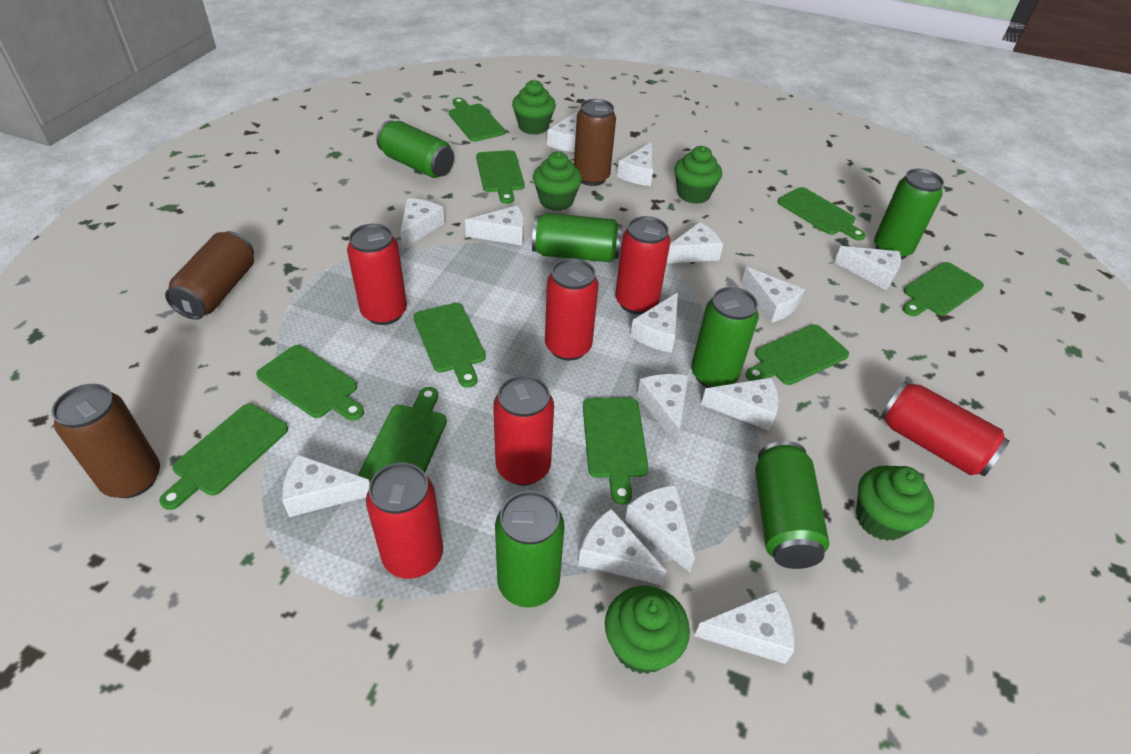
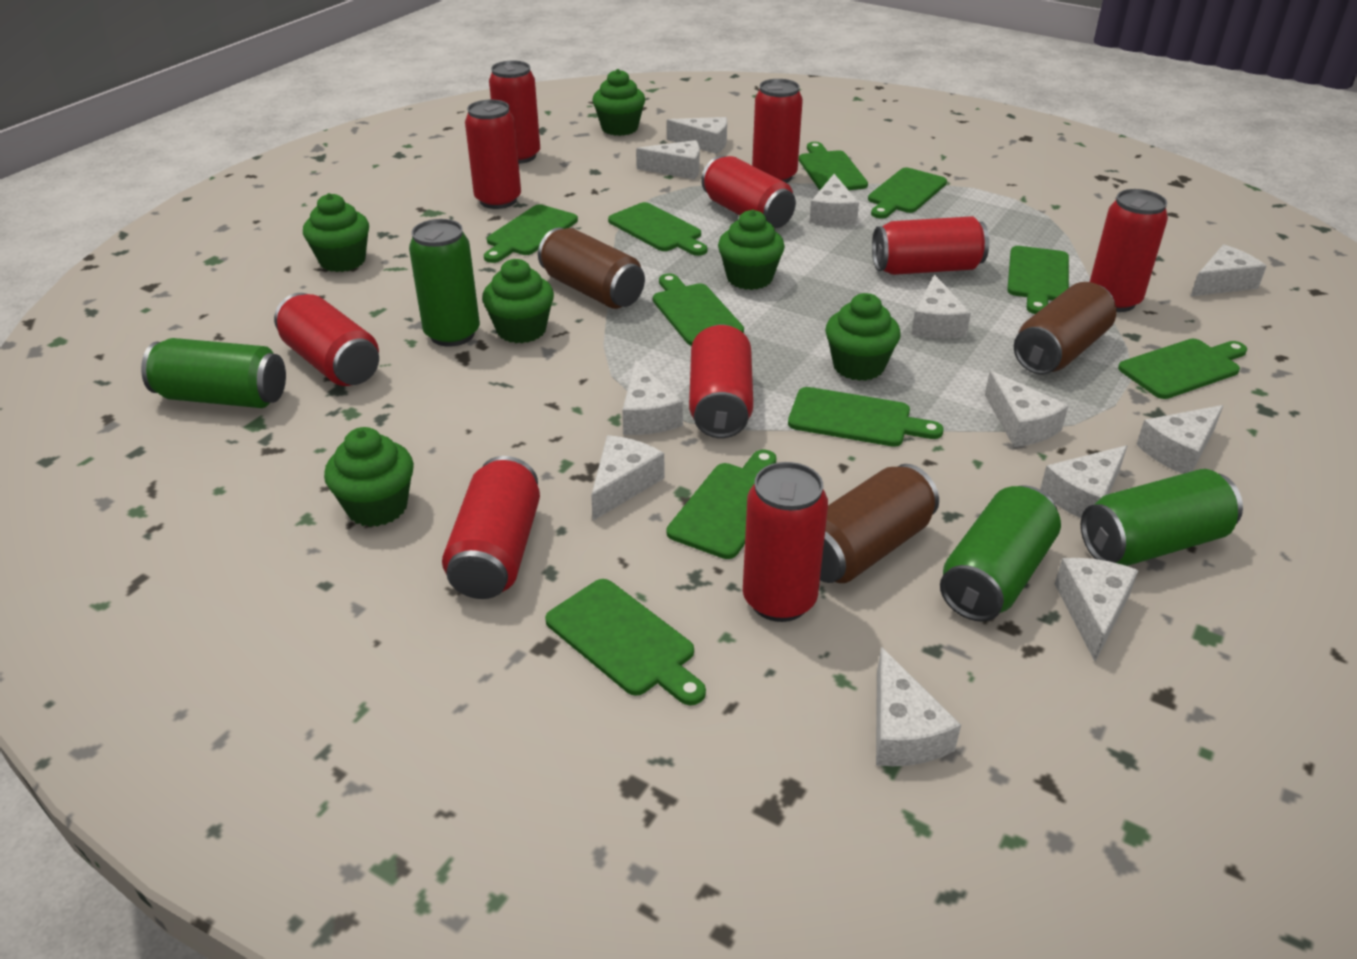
green can: [376,120,454,178] [495,491,565,608] [532,213,622,262] [691,287,759,388] [755,441,830,569] [874,169,944,259] = 6 -> [141,338,286,408] [409,219,480,347] [940,486,1061,622] [1081,469,1243,566] = 4
green cupcake: [512,80,556,135] [533,152,582,211] [605,586,690,674] [674,146,722,204] [856,466,934,541] = 5 -> [303,193,369,272] [324,427,414,527] [482,259,554,343] [592,69,645,136] [718,210,785,290] [825,293,901,381] = 6
red can: [347,224,407,325] [366,463,443,579] [493,375,554,485] [545,258,599,361] [615,216,671,314] [880,381,1010,476] = 6 -> [274,293,379,386] [442,456,540,599] [465,100,521,209] [489,61,540,164] [689,325,753,438] [701,156,796,228] [743,462,828,622] [752,79,803,183] [872,216,989,275] [1090,189,1168,312] = 10
white cheese: [282,454,370,517] [400,198,445,249] [465,205,524,245] [547,112,578,152] [578,508,667,585] [617,142,653,186] [625,485,695,572] [630,292,678,353] [637,374,688,445] [667,222,723,263] [694,590,794,664] [701,378,779,431] [741,267,805,323] [834,246,901,290] = 14 -> [591,435,665,521] [622,360,683,435] [636,140,700,180] [667,117,727,154] [810,174,859,225] [876,647,961,766] [911,274,971,338] [985,371,1069,447] [1040,445,1127,518] [1055,558,1139,662] [1136,405,1224,474] [1191,245,1267,296] = 12

